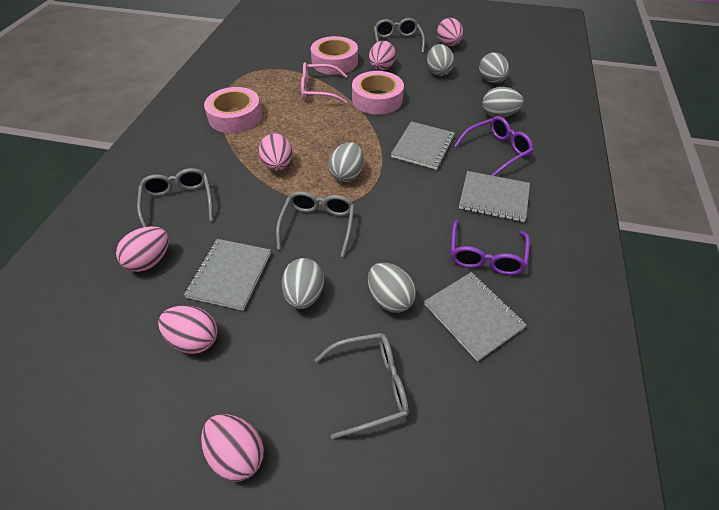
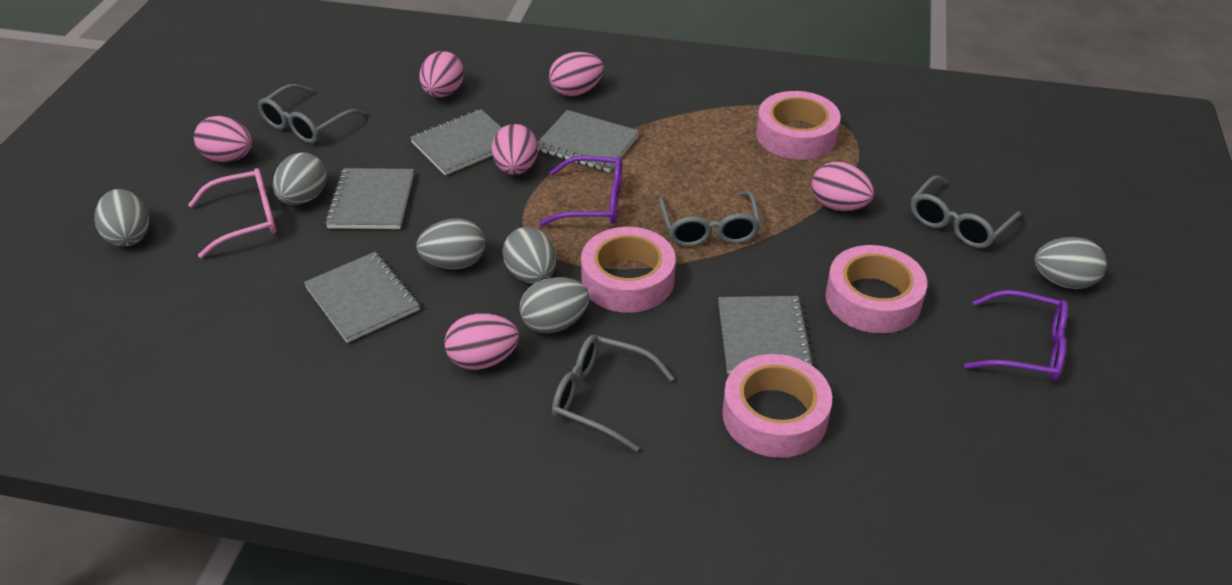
grey notebook: [184,239,271,311] [391,121,455,170] [424,272,527,361] [459,171,530,222] = 4 -> [304,252,420,343] [325,168,414,229] [410,109,502,175] [537,110,639,172] [718,296,814,374] = 5
pink tape: [204,87,262,133] [311,36,358,75] [352,71,404,114] = 3 -> [581,227,676,313] [722,354,832,458] [756,91,841,160] [826,245,927,333] = 4

